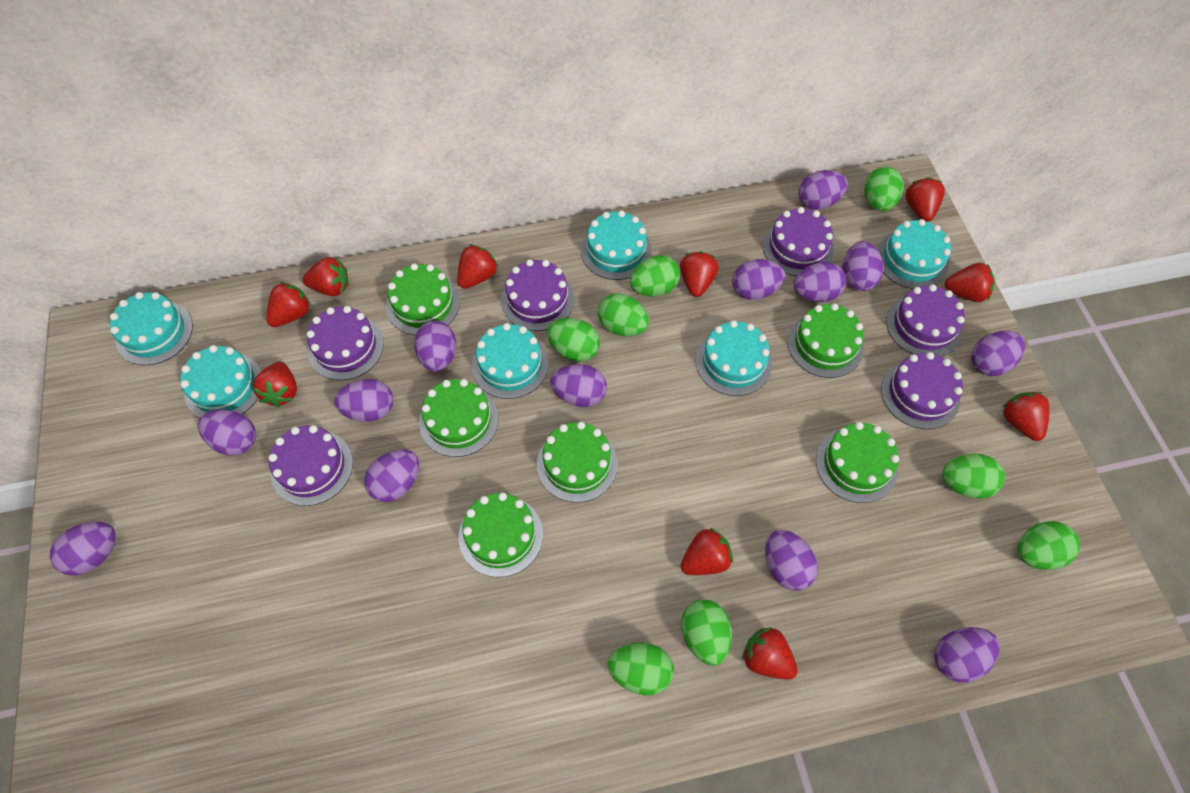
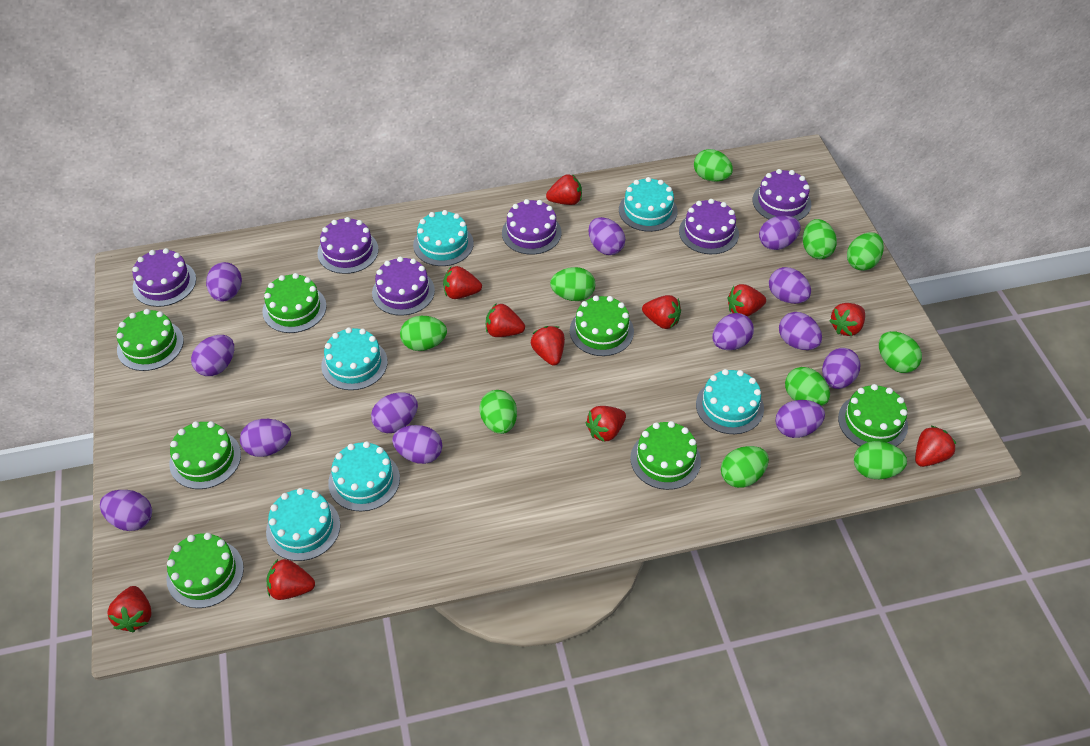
green cake: [386,263,460,335] [419,379,498,457] [458,492,543,577] [537,422,618,503] [788,303,864,378] [816,422,899,503] = 6 -> [117,309,184,371] [167,533,244,608] [169,421,241,489] [262,273,326,333] [570,295,634,356] [630,421,701,490] [838,384,908,446] = 7
green egg: [547,318,600,362] [598,293,649,336] [608,642,674,695] [630,255,680,297] [681,599,732,666] [864,167,903,211] [942,453,1005,499] [1018,521,1080,570] = 8 -> [400,316,447,351] [479,390,517,434] [550,267,595,301] [694,149,733,182] [721,446,769,488] [785,367,830,406] [803,219,837,259] [847,232,884,271] [854,441,907,479] [879,331,922,373] = 10
red strawberry: [252,362,297,407] [266,282,311,327] [302,257,349,296] [457,244,498,289] [680,252,719,297] [681,528,733,575] [742,627,798,680] [905,177,945,222] [945,263,995,302] [1002,392,1050,441] = 10 -> [107,586,152,633] [267,559,315,600] [443,266,482,299] [486,303,525,337] [531,326,565,366] [546,174,582,205] [585,406,626,442] [642,295,681,329] [727,284,766,317] [829,303,865,336] [915,426,956,467] = 11

